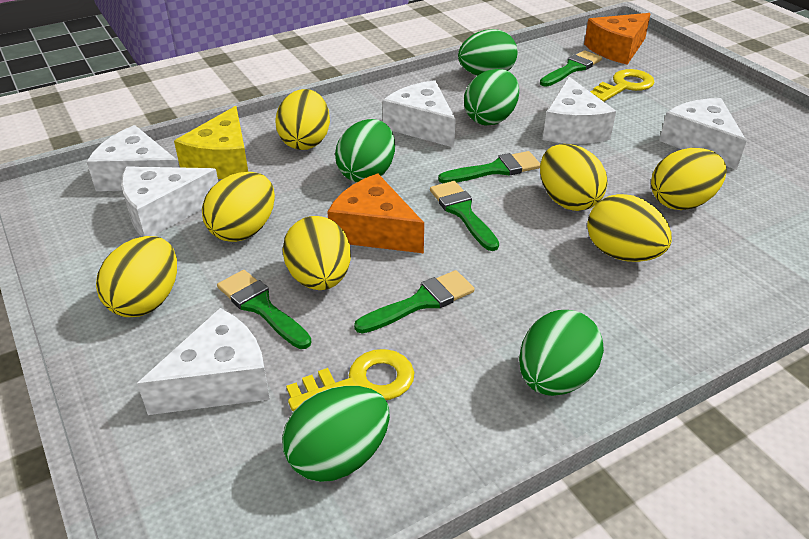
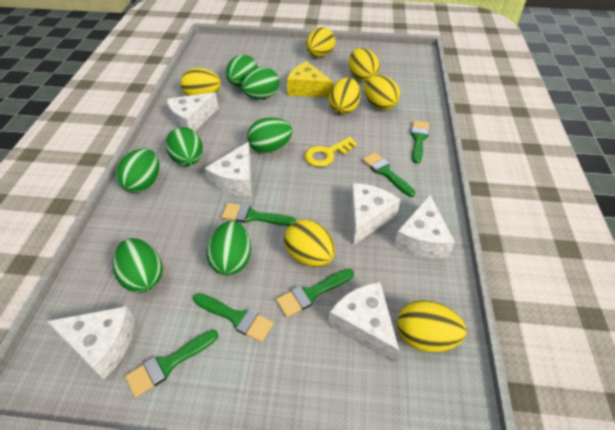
green brush: [217,270,312,349] [354,270,475,334] [430,181,499,251] [438,151,540,183] [540,50,602,86] = 5 -> [125,330,218,398] [193,293,274,342] [222,203,296,226] [276,269,354,317] [362,152,415,197] [411,120,429,164] = 6
green egg: [282,386,390,482] [335,119,395,182] [458,29,517,76] [464,69,519,125] [519,310,604,396] = 5 -> [113,238,163,293] [116,149,159,193] [166,127,203,166] [206,221,251,275] [225,54,258,87] [241,67,279,99] [247,117,292,153] = 7
orange cheese: [327,173,424,253] [584,13,651,65] = 2 -> none = 0
yellow key: [286,349,414,411] [590,69,655,102] = 2 -> [304,137,357,167] = 1

